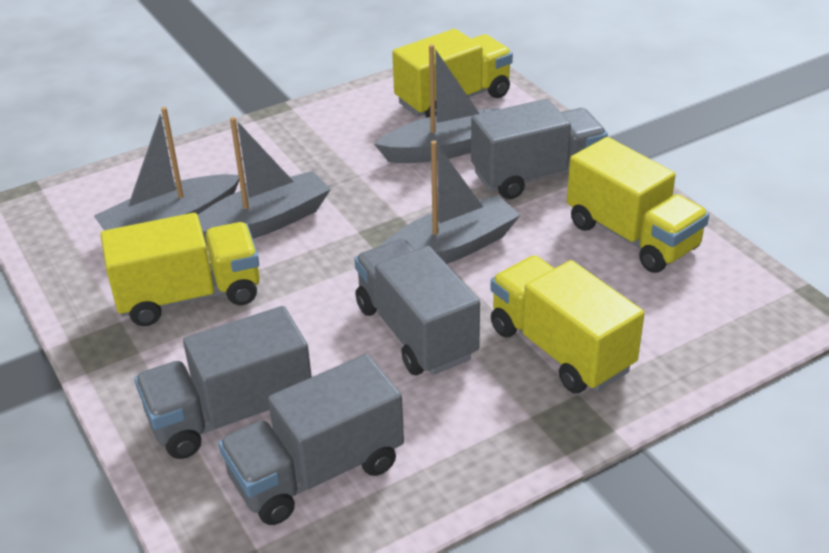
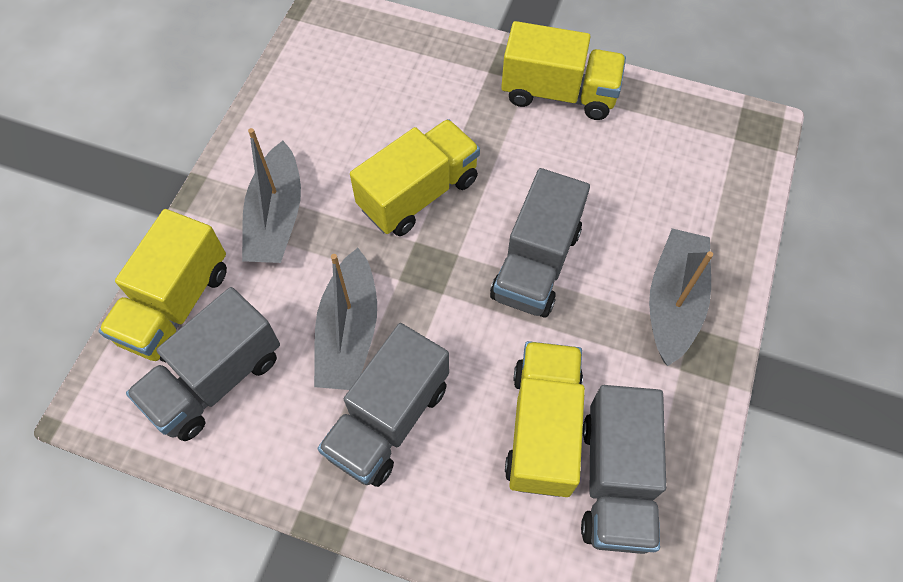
grey boat: [94,107,239,230] [198,117,331,246] [374,44,500,163] [381,140,520,264] = 4 -> [242,128,301,263] [314,248,377,390] [649,228,713,366] = 3

